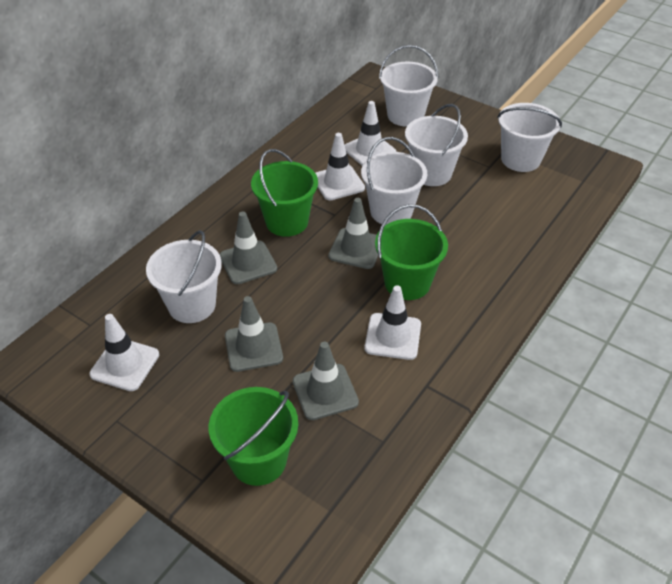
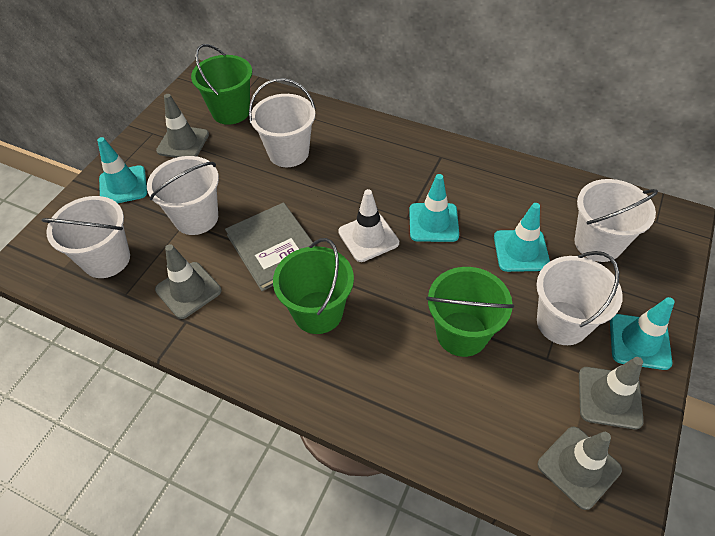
grey book: none = 0 -> [225,202,313,291] = 1
turquoise traffic cone: none = 0 -> [97,137,147,203] [409,174,459,242] [494,203,550,272] [610,297,674,370] = 4
white traffic cone: [89,314,159,391] [316,133,365,200] [345,101,396,166] [364,286,421,360] = 4 -> [338,189,399,262] = 1

